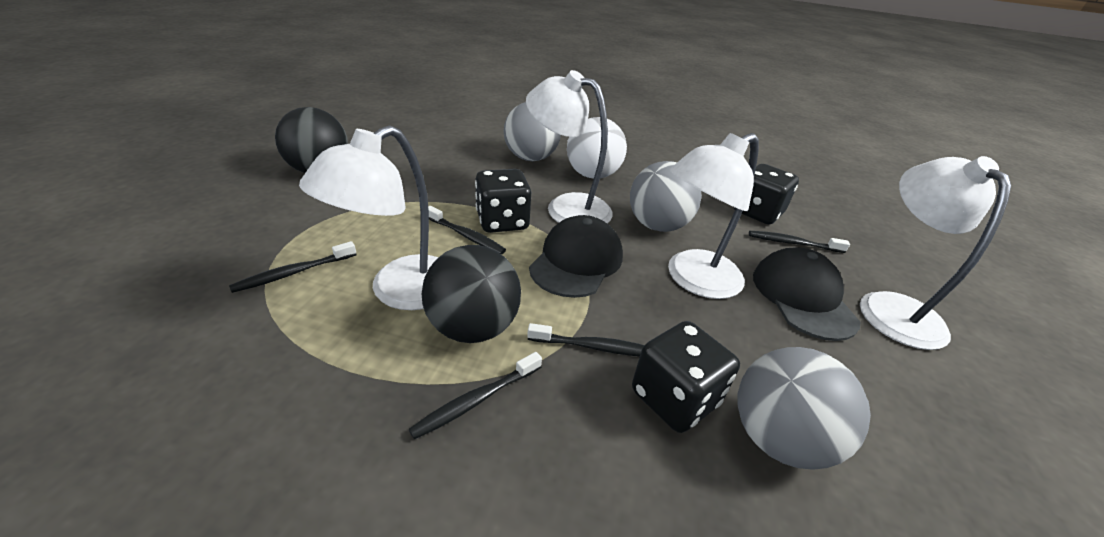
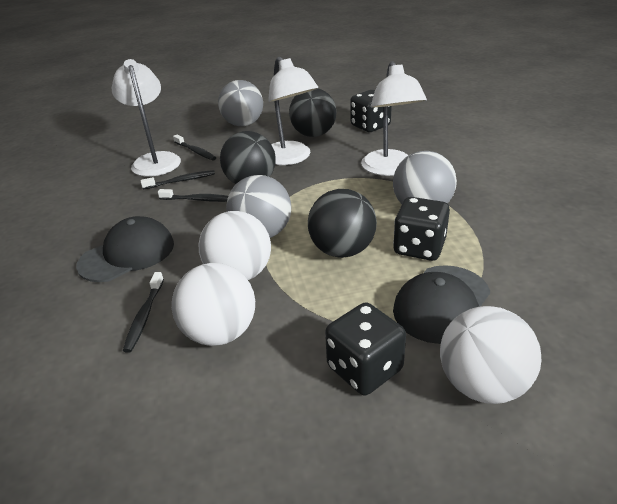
black ball: [275,107,348,173] [422,245,521,343] = 2 -> [220,131,276,184] [289,89,337,137] [308,189,377,258] = 3
black toothbrush: [229,241,356,293] [409,352,542,439] [428,206,506,254] [527,323,645,357] [749,231,850,253] = 5 -> [123,272,164,353] [140,170,215,190] [158,189,228,202] [173,135,216,160] = 4
white ball: [567,117,627,179] = 1 -> [172,263,255,346] [199,211,271,280] [440,306,541,404] = 3
white lamp: [299,125,438,310] [526,70,613,223] [668,133,759,299] [860,156,1011,350] = 4 -> [112,59,181,177] [268,57,318,165] [361,61,427,176] = 3

